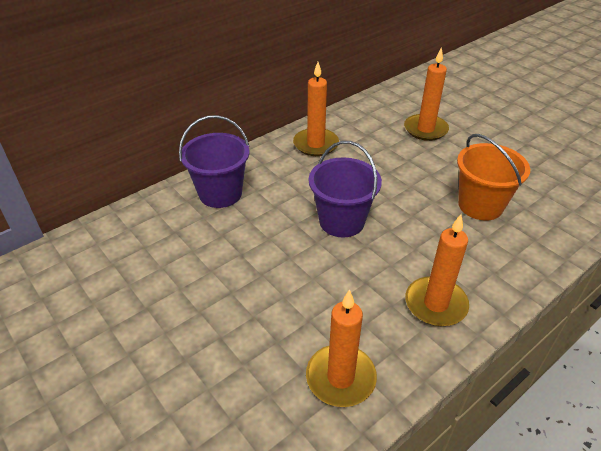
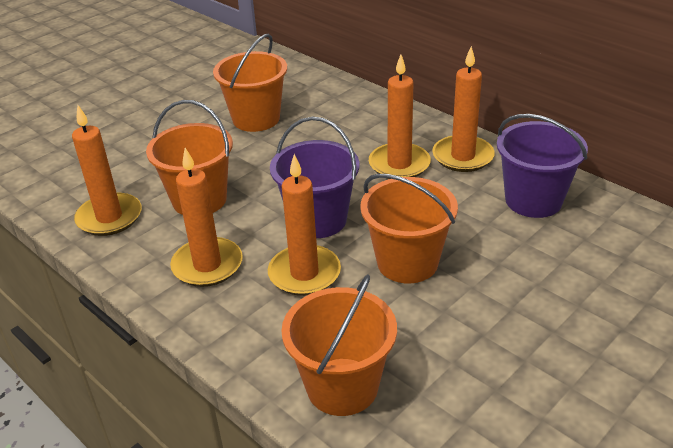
orange bucket: [457,134,530,221] = 1 -> [146,100,233,215] [213,34,287,132] [281,274,397,416] [360,174,458,283] = 4
orange candle: [293,62,339,156] [306,289,377,407] [404,47,449,141] [405,214,469,326] = 4 -> [72,105,142,236] [170,148,243,287] [268,154,341,296] [369,54,431,179] [432,46,495,172] = 5

